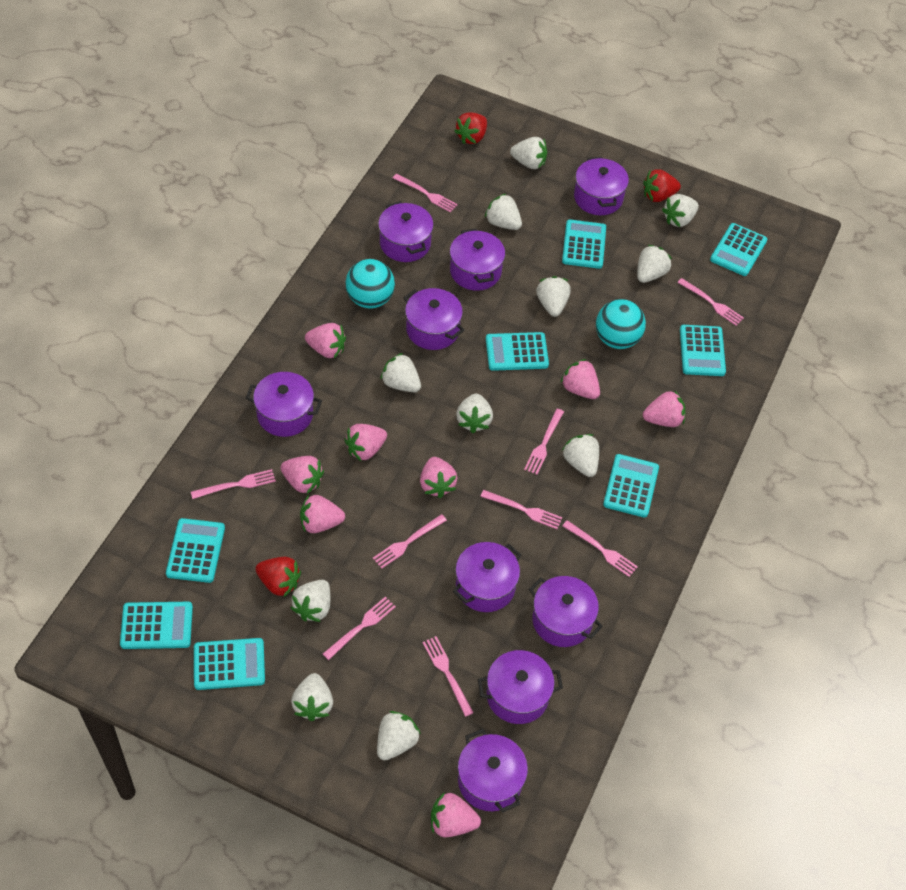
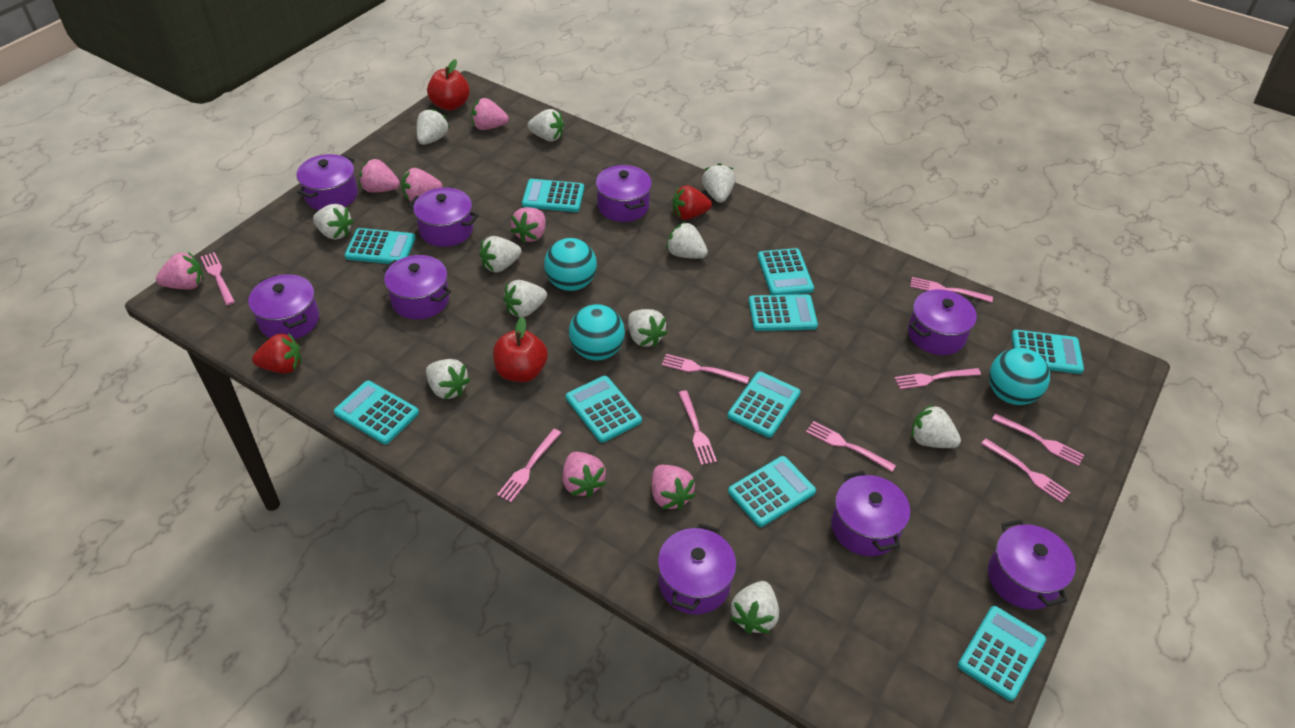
pink strawberry: [280,456,324,494] [300,495,345,533] [305,323,346,358] [345,424,387,462] [420,457,458,498] [431,792,481,837] [560,359,600,399] [643,390,685,427] = 8 -> [156,252,204,289] [359,159,400,193] [401,168,443,201] [471,98,509,130] [511,207,546,243] [562,452,606,498] [652,465,695,510] = 7
red apple: none = 0 -> [427,59,470,111] [493,317,548,382] = 2
red strawberry: [255,557,301,597] [454,113,487,144] [643,169,681,202] = 3 -> [252,332,302,373] [672,185,712,220] = 2
turquoise ball: [345,259,395,309] [596,299,646,349] = 2 -> [544,238,597,291] [569,304,625,360] [989,348,1050,405] = 3
turquoise calculator: [120,602,193,649] [166,518,225,583] [194,638,265,690] [486,332,549,371] [562,219,606,269] [603,454,659,518] [680,325,726,376] [710,223,767,276] = 8 -> [334,381,419,444] [345,228,415,264] [522,179,584,212] [566,376,642,443] [728,371,801,438] [728,456,816,527] [749,294,818,331] [758,248,814,295] [958,606,1046,701] [1011,330,1084,374] = 10

